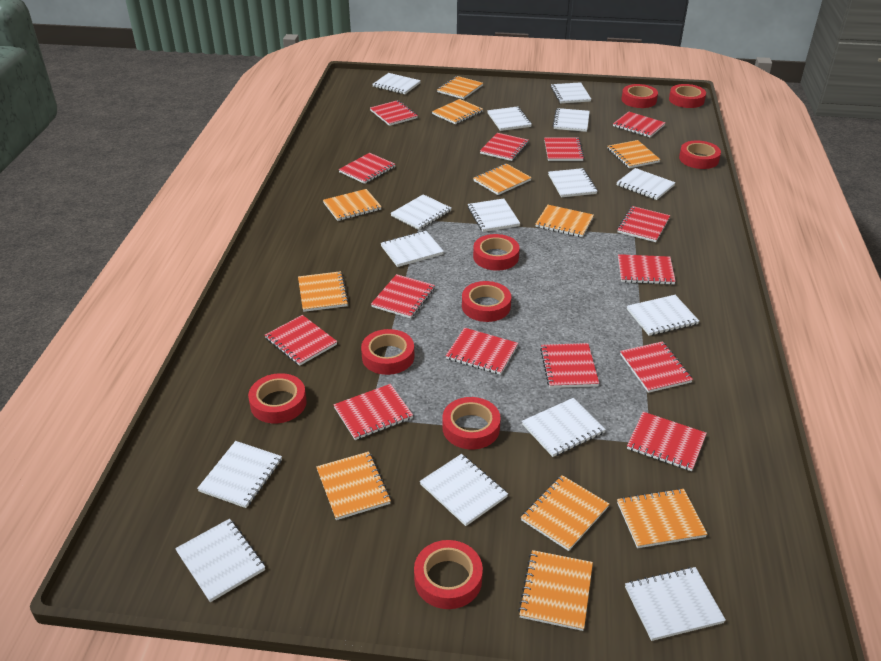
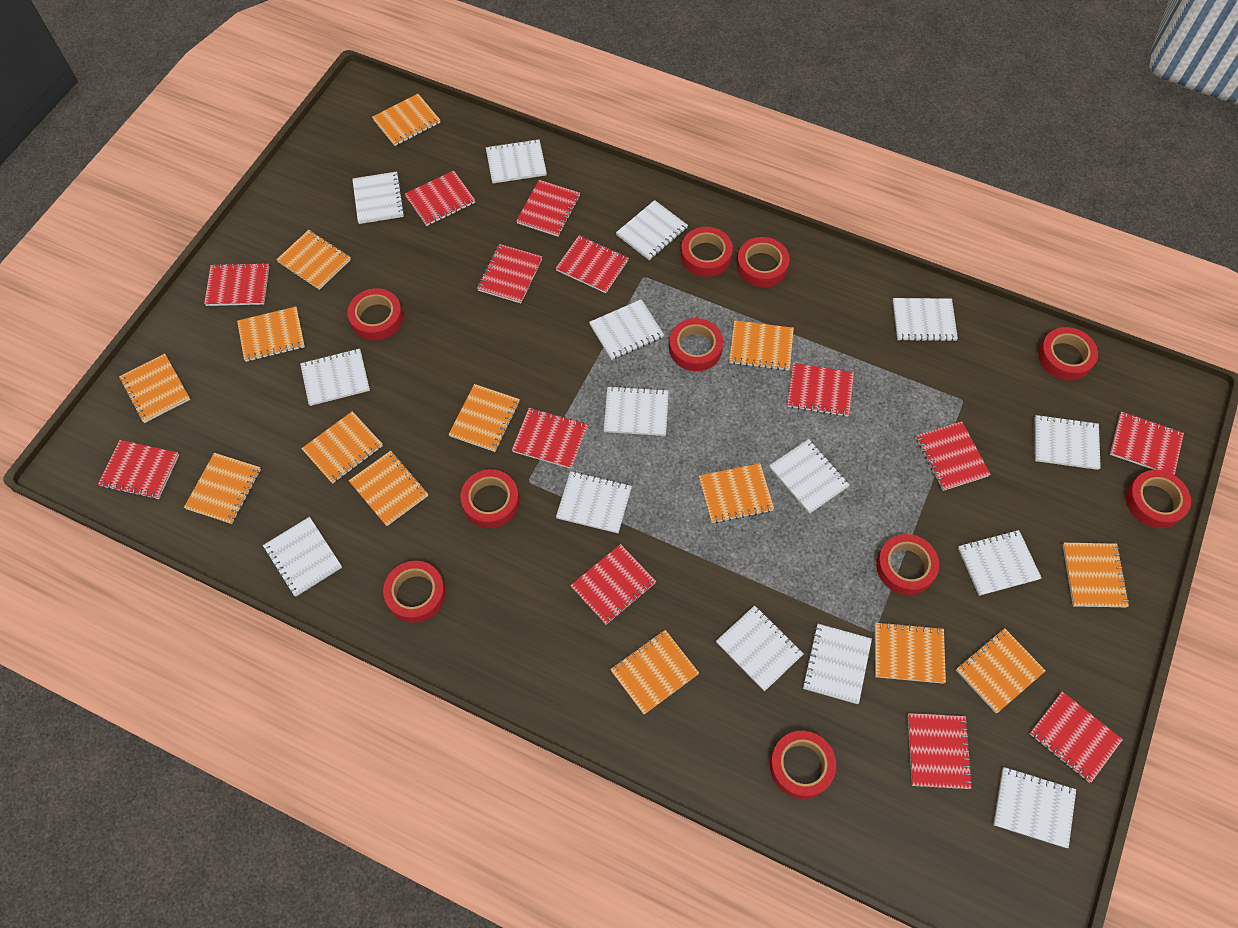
orange notebook: [298,271,349,312] [316,452,391,520] [323,189,382,221] [432,99,483,124] [437,76,483,99] [473,163,532,195] [518,550,593,631] [521,475,609,551] [536,205,594,237] [607,140,661,168] [617,488,707,548] = 11 -> [119,354,190,423] [184,453,261,524] [237,307,305,362] [276,230,351,290] [301,411,383,484] [349,451,428,526] [372,94,440,146] [449,384,520,452] [610,630,699,714] [699,463,774,523] [729,320,794,371] [875,622,946,684] [956,628,1046,713] [1063,543,1129,607] = 14
red notebook: [265,315,337,366] [334,384,413,440] [339,153,395,184] [370,100,418,126] [371,274,435,318] [446,328,518,375] [480,133,529,161] [540,343,599,388] [544,137,584,161] [613,112,666,137] [617,206,670,242] [618,254,676,285] [620,341,693,393] [627,412,707,471] = 14 -> [98,440,179,499] [204,263,269,306] [405,170,475,226] [477,244,542,303] [512,408,588,469] [516,180,580,237] [556,235,629,293] [571,544,656,625] [787,363,854,417] [908,713,973,789] [916,422,991,491] [1030,691,1123,783] [1110,412,1184,475] = 13
red tape: [248,373,307,423] [361,329,414,375] [414,540,483,609] [443,397,501,450] [462,281,511,322] [473,234,520,271] [621,84,658,108] [669,84,706,108] [679,141,721,169] = 9 -> [347,288,403,340] [383,561,446,623] [460,469,519,528] [669,318,723,371] [681,227,733,277] [737,237,790,287] [770,731,836,799] [876,534,939,595] [1038,327,1098,381] [1126,470,1191,528] = 10

